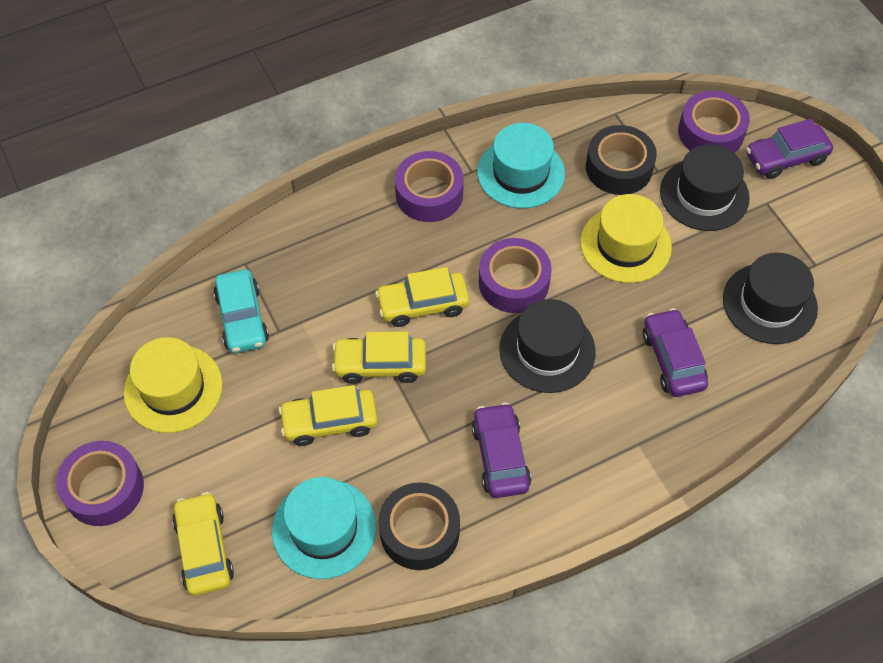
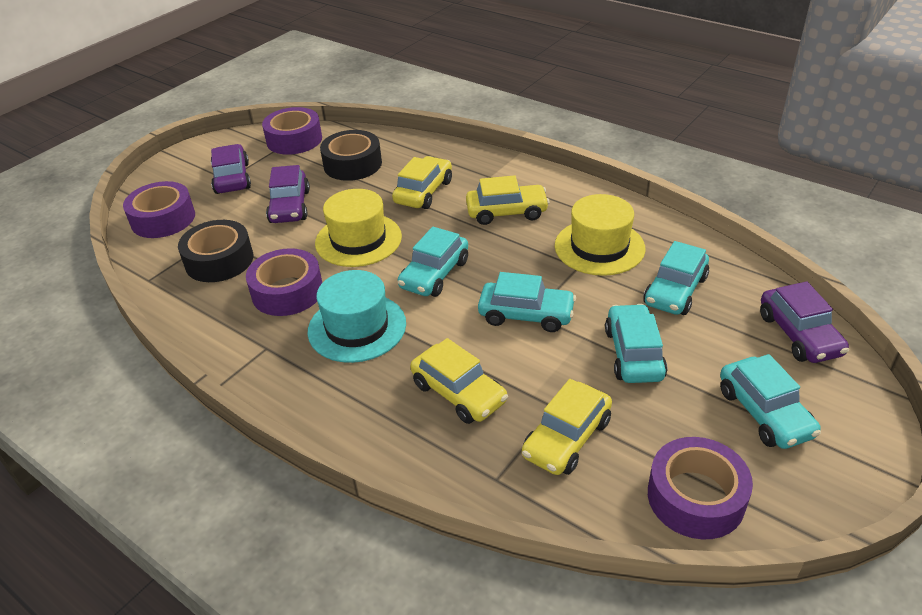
black hat: [499,299,596,393] [660,144,750,231] [723,253,818,344] = 3 -> none = 0
turquoise car: [214,269,269,353] = 1 -> [398,227,468,297] [478,272,576,332] [605,304,667,383] [643,241,709,315] [720,354,821,449] = 5
turquoise hat: [272,477,376,579] [477,123,565,208] = 2 -> [308,270,406,363] = 1

